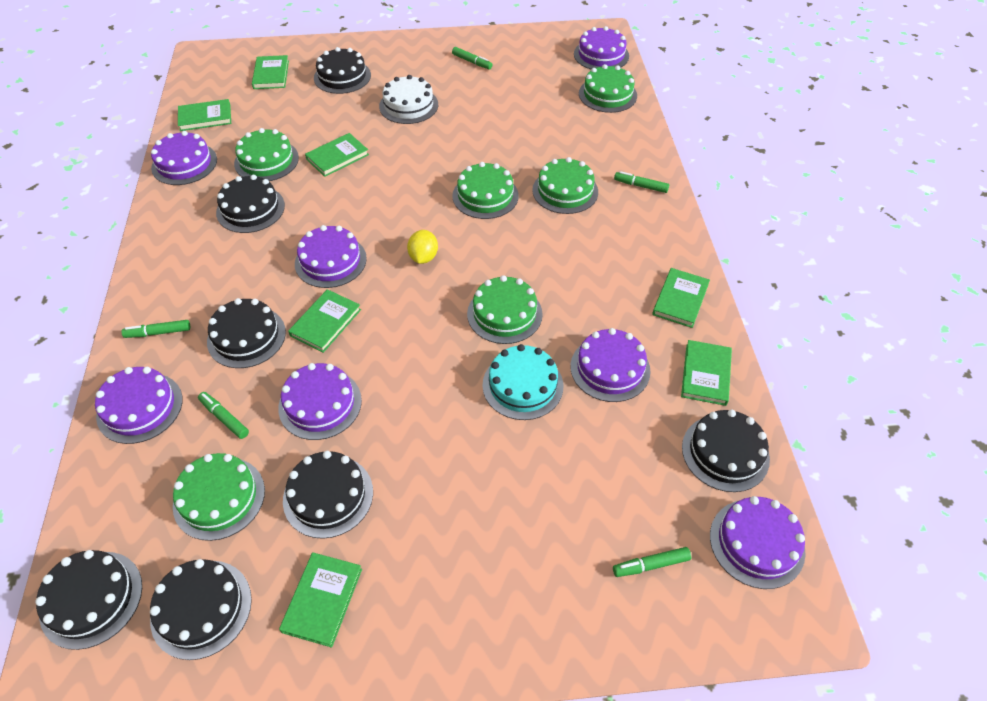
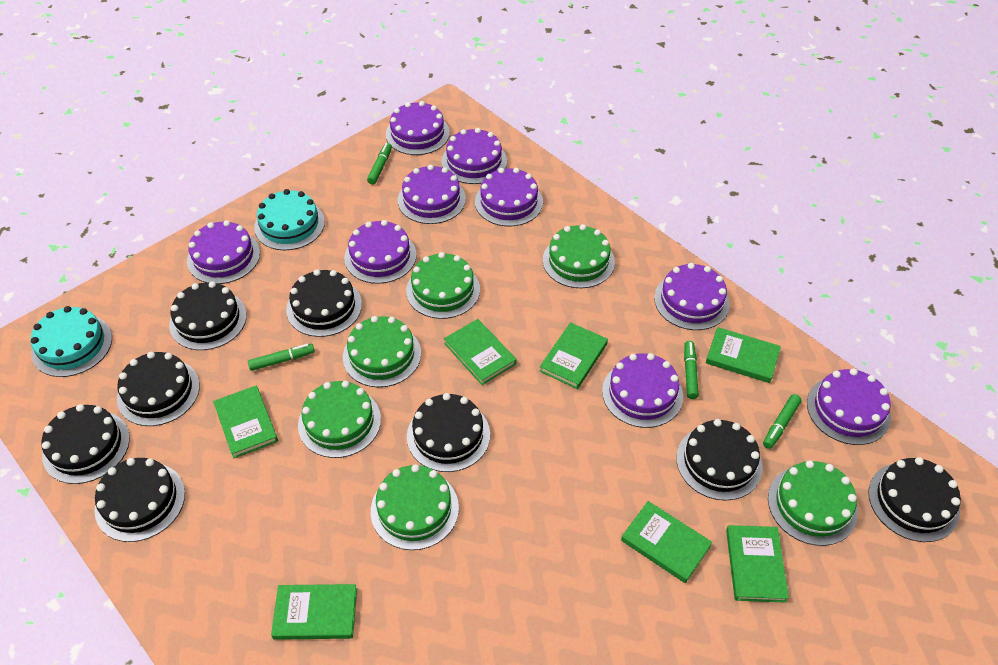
black cake: [35,550,142,650] [150,559,252,660] [207,298,286,368] [216,175,285,233] [283,451,373,539] [314,47,371,94] [682,409,770,492] = 7 -> [41,404,130,484] [94,458,185,542] [117,352,200,426] [169,281,247,350] [286,269,362,337] [407,393,490,472] [676,419,763,501] [868,457,961,542] = 8
green marker: [121,320,190,338] [198,392,249,439] [452,47,492,69] [613,547,691,577] [614,171,669,193] = 5 -> [248,344,315,371] [367,143,392,185] [684,341,699,399] [763,394,801,449] = 4
purple cake: [95,367,183,444] [151,131,217,185] [278,363,362,440] [295,225,367,288] [570,328,651,402] [574,26,629,69] [710,496,806,589] = 7 -> [187,220,260,284] [344,220,417,284] [386,101,450,155] [398,165,466,224] [441,128,507,184] [475,168,543,226] [602,353,683,428] [654,263,730,330] [807,368,891,445] = 9
turquoise cake: [482,344,563,420] = 1 -> [31,306,112,377] [254,189,325,250] = 2
white cake: [379,75,438,124] = 1 -> none = 0
yellow lemon: [407,230,438,264] = 1 -> none = 0

